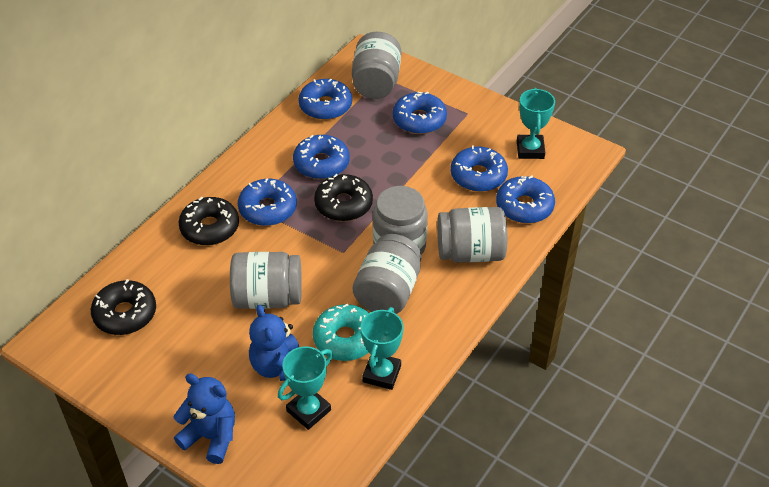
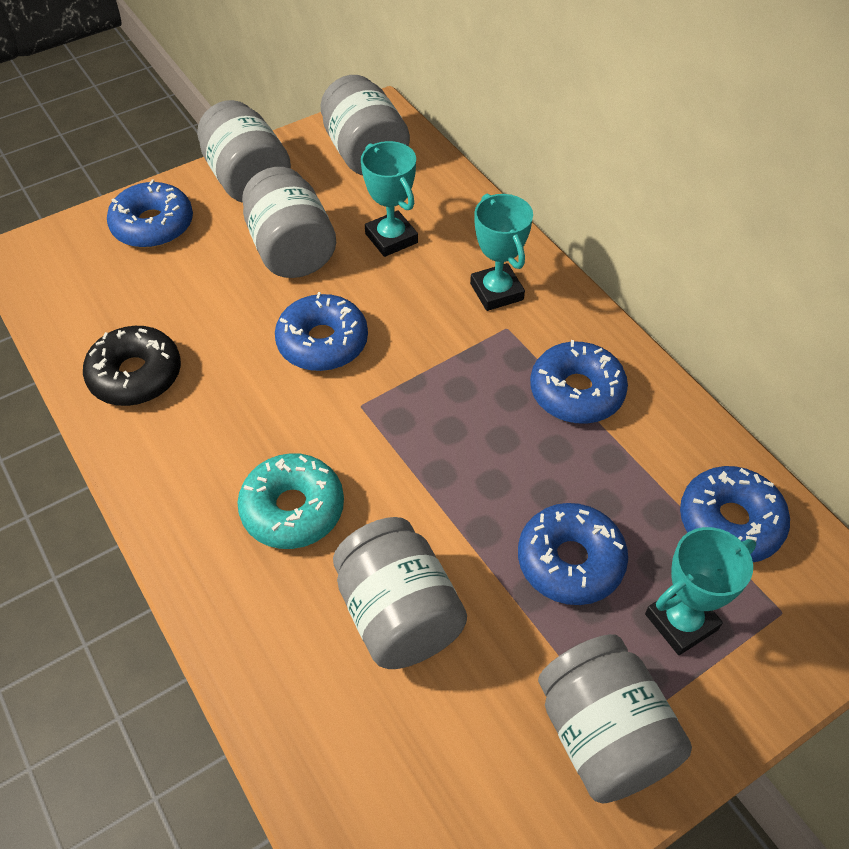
black donut: [91,279,156,335] [179,197,239,245] [314,174,373,221] = 3 -> [83,326,181,406] = 1
blue donut: [238,178,297,226] [293,135,350,179] [298,79,352,120] [393,92,447,134] [451,146,508,192] [496,175,555,223] = 6 -> [107,179,193,248] [275,292,368,371] [518,503,628,605] [530,340,628,424] [680,466,790,562] = 5
blue teddy bear: [174,373,235,464] [249,305,299,381] = 2 -> none = 0

